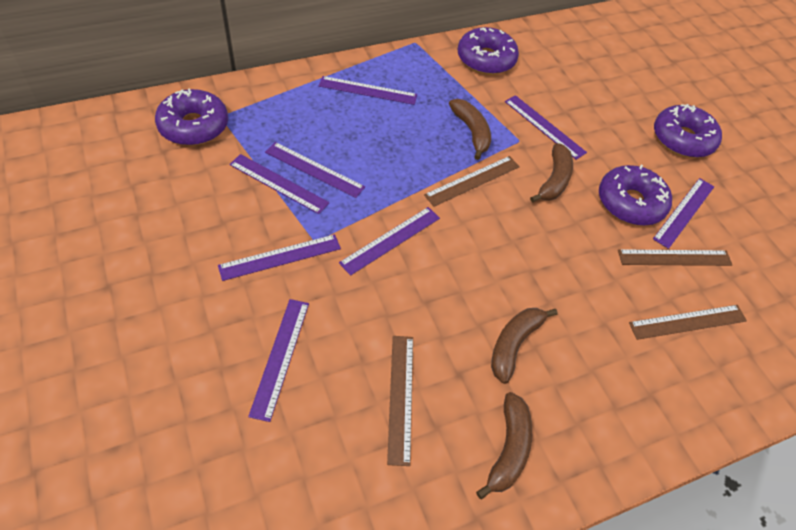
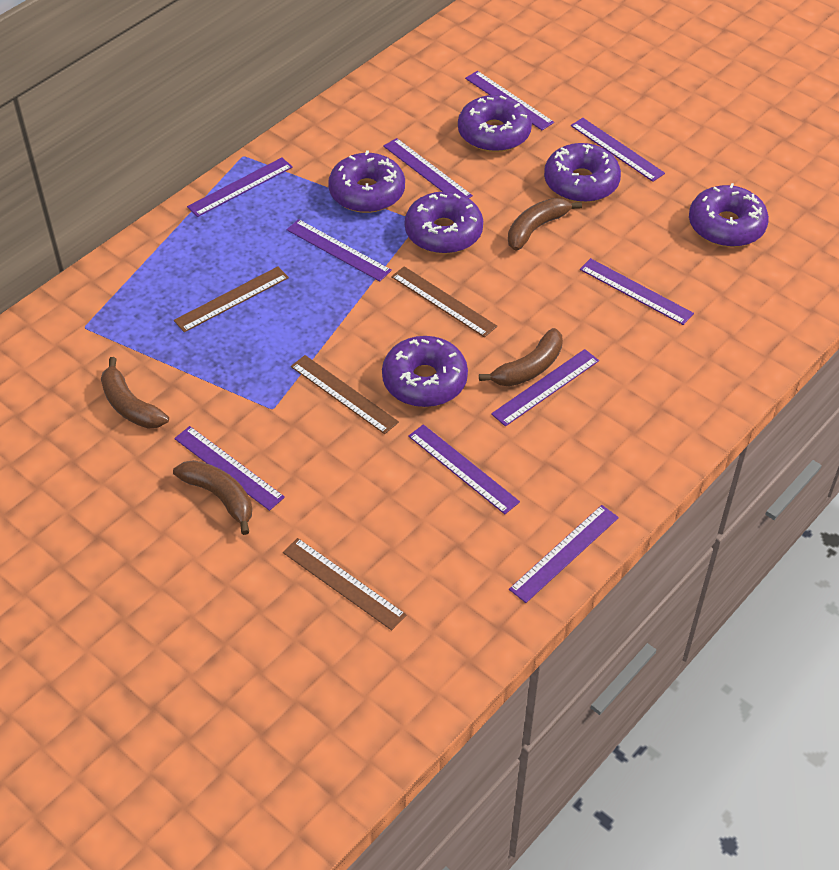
purple donut: [155,88,228,146] [458,27,519,75] [599,165,672,226] [654,104,722,158] = 4 -> [328,150,405,213] [382,336,468,407] [405,192,483,254] [458,95,532,152] [544,143,621,203] [689,183,769,247] = 6
purple ruler: [218,234,341,281] [229,154,329,214] [248,299,309,422] [265,142,365,198] [319,76,417,105] [339,207,440,276] [505,95,587,160] [653,178,714,249] = 8 -> [174,426,285,511] [187,157,293,217] [287,219,392,282] [383,138,473,198] [408,424,520,514] [465,71,554,130] [491,349,599,426] [509,505,619,603] [571,118,665,182] [580,258,694,325] = 10

